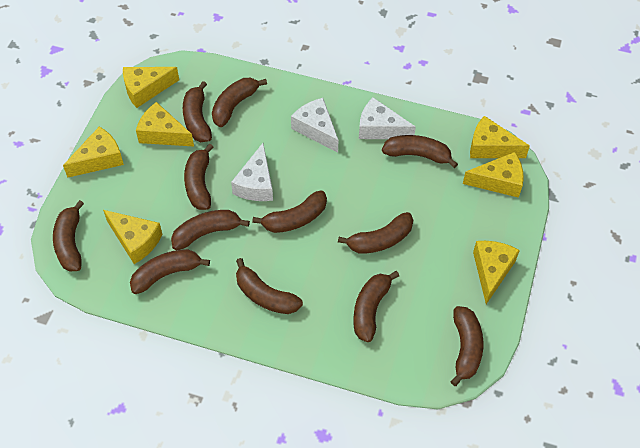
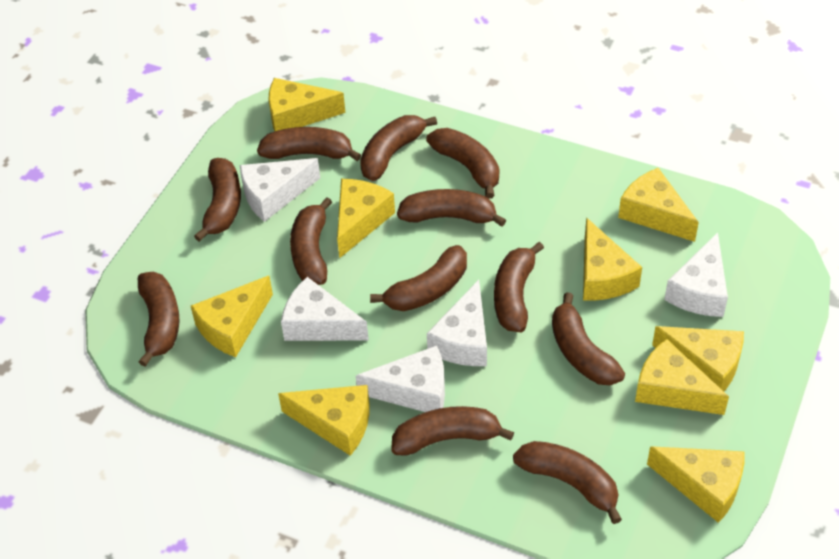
white cheese: [231,143,273,201] [291,98,339,152] [359,97,416,139] = 3 -> [240,158,320,222] [281,277,369,341] [356,345,445,412] [427,280,487,366] [664,233,728,317] = 5
yellow cheese: [63,127,124,178] [103,210,163,264] [123,67,179,108] [136,102,194,147] [463,152,524,198] [470,116,530,158] [473,241,520,304] = 7 -> [191,276,273,357] [269,78,345,132] [278,385,369,456] [337,179,395,258] [583,218,642,301] [618,168,699,242] [635,339,729,415] [647,446,745,523] [652,326,744,391] = 9

